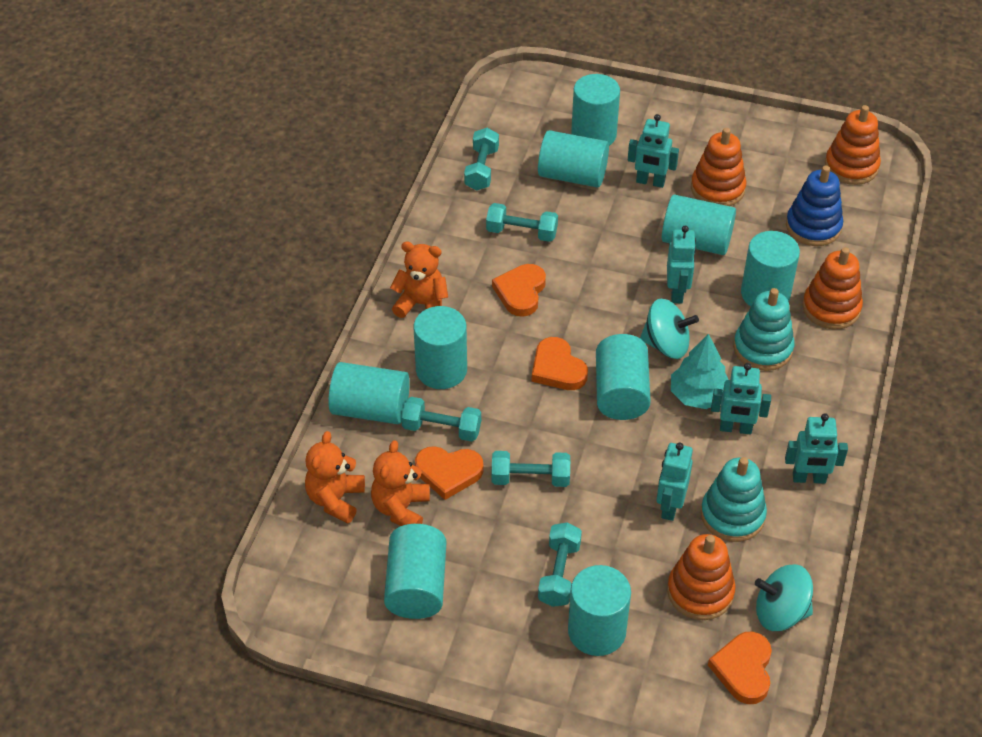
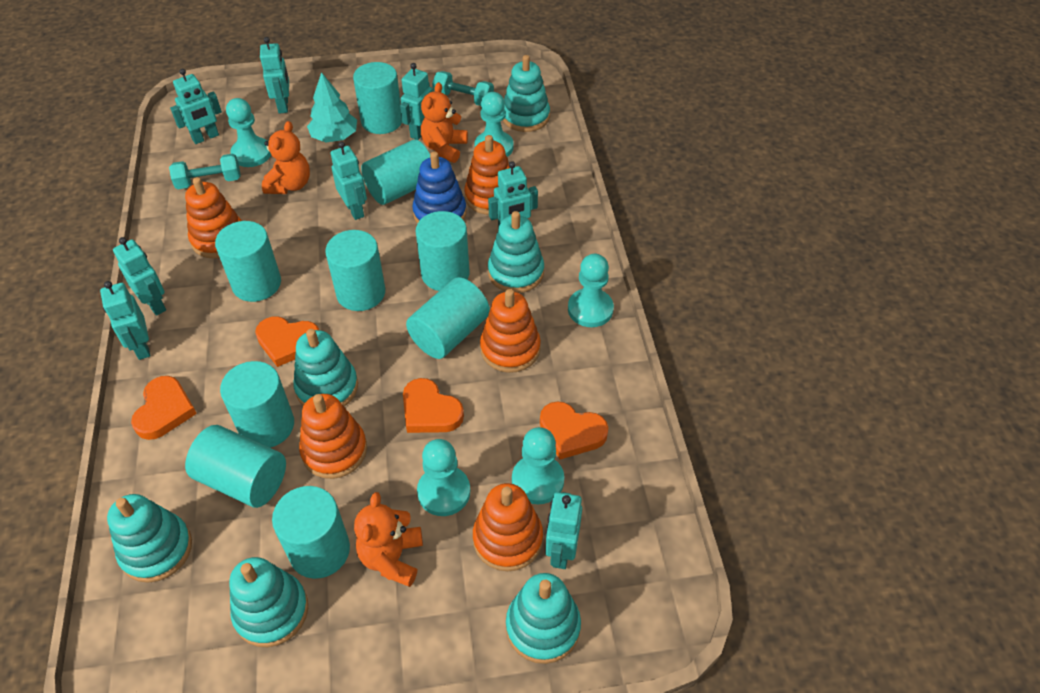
orange stacking toy: [667,534,736,620] [691,128,746,206] [802,247,863,329] [825,105,881,185] = 4 -> [185,177,242,259] [299,394,367,479] [464,135,510,215] [473,483,543,571] [480,289,541,373] = 5
turquoise dumbbell: [401,397,481,442] [464,128,499,191] [486,203,558,242] [492,451,570,487] [538,523,582,607] = 5 -> [169,154,241,189] [432,71,494,106] = 2
turquoise pawn: none = 0 -> [226,98,271,167] [417,439,470,516] [474,92,514,157] [512,427,564,504] [568,254,614,327] = 5
turquoise robot: [628,114,679,188] [657,442,693,521] [667,226,696,304] [711,363,771,434] [785,413,848,484] = 5 -> [100,281,150,360] [113,237,166,316] [170,69,222,144] [260,37,289,114] [331,141,367,220] [400,63,433,140] [488,161,538,230] [545,492,582,569] = 8
turquoise spinning top: [640,298,699,359] [755,564,813,631] = 2 -> none = 0
turquoise stacking toy: [701,457,767,542] [734,288,794,371] = 2 -> [107,494,192,583] [229,557,308,647] [293,329,358,406] [488,211,544,293] [503,55,550,132] [506,573,581,664] = 6

